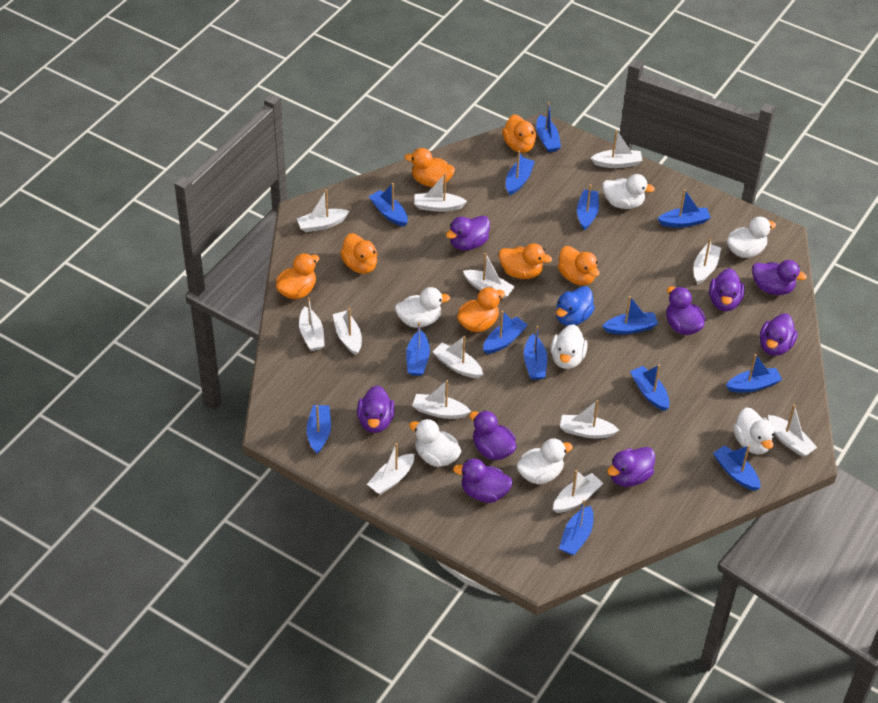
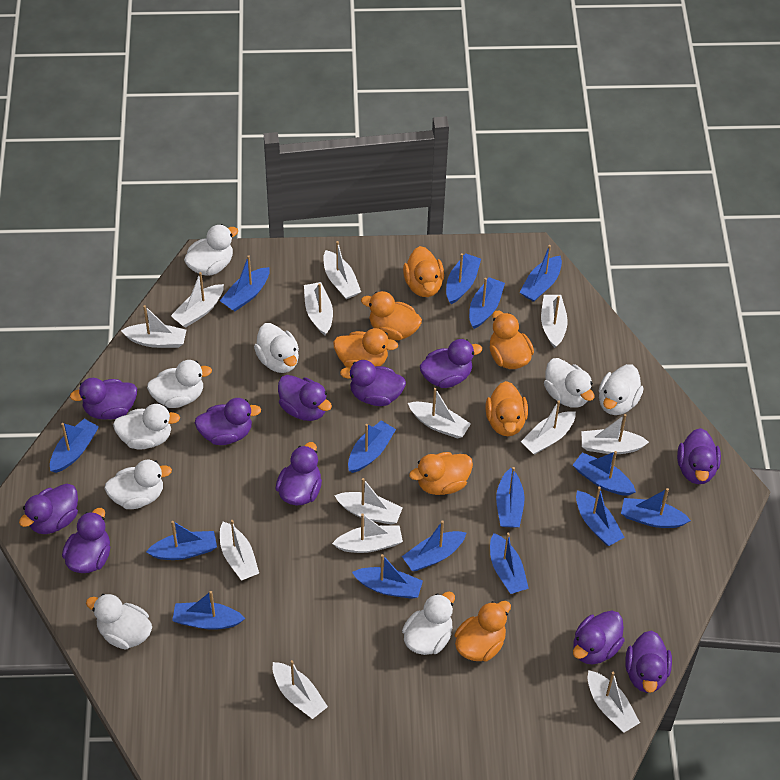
blue boat: [307,405,331,454] [369,183,408,227] [406,322,430,376] [483,311,528,354] [506,150,535,195] [524,326,547,380] [536,102,561,153] [559,500,593,555] [577,184,599,230] [602,296,658,335] [630,364,670,411] [658,189,711,228] [713,445,761,491] [726,354,782,393] = 14 -> [50,419,99,473] [146,521,217,560] [172,591,245,630] [220,255,270,311] [348,420,396,473] [352,554,423,599] [402,520,466,571] [446,253,481,304] [469,277,505,329] [490,533,529,594] [496,467,525,528] [520,245,562,302] [573,451,636,496] [576,487,625,546] [621,488,691,528] = 15
blue duck: [556,286,595,326] = 1 -> none = 0
purple duck: [357,385,395,433] [446,216,490,251] [453,459,513,503] [469,410,516,460] [607,447,655,487] [666,286,706,335] [709,268,745,311] [752,260,807,295] [760,314,798,356] = 9 -> [19,484,78,534] [62,508,110,573] [70,378,137,420] [195,398,261,445] [275,442,322,505] [278,375,332,421] [340,360,406,406] [420,339,482,388] [573,610,625,664] [625,631,672,693] [677,428,721,484] = 11
white duck: [395,287,450,328] [409,419,462,467] [516,438,573,484] [551,324,588,369] [602,174,655,209] [727,217,776,258] [733,407,774,454] = 7 -> [86,594,152,650] [104,459,172,509] [113,404,180,449] [147,360,212,408] [184,224,238,276] [254,323,299,373] [402,592,455,655] [544,358,594,408] [599,364,644,415] = 9

